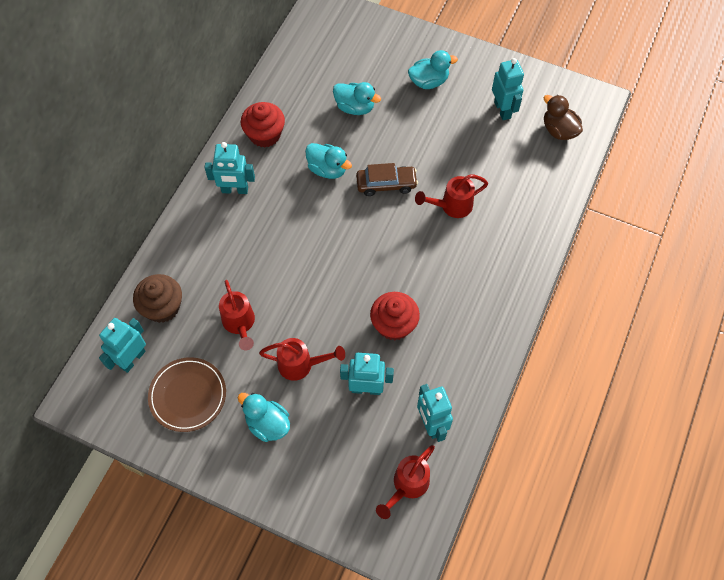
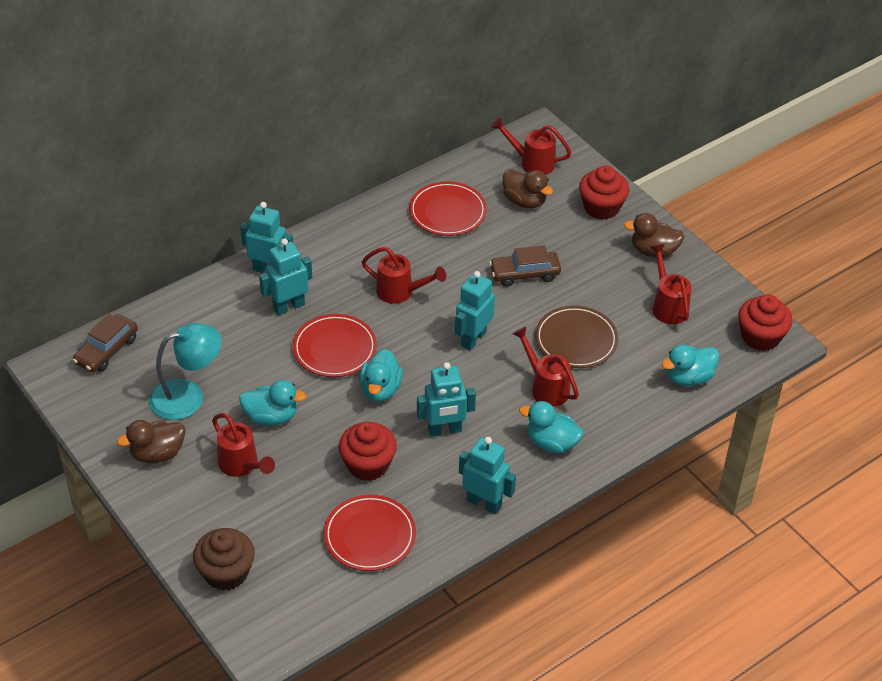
brown car: [356,163,418,196] = 1 -> [73,314,138,373] [489,245,561,286] = 2
brown duck: [544,95,583,140] = 1 -> [117,420,185,463] [503,169,553,209] [624,213,685,257] = 3
red cupcake: [241,102,285,147] [370,292,420,340] = 2 -> [339,422,397,481] [579,165,629,220] [738,294,793,351] = 3
red plate: none = 0 -> [293,314,377,377] [324,495,416,571] [409,181,487,236] = 3
red watering can: [219,280,255,350] [259,338,345,381] [376,445,435,519] [415,174,488,218] = 4 -> [212,413,275,477] [362,247,446,304] [491,117,572,175] [513,326,579,407] [650,244,691,324] = 5
turquoise lamp: none = 0 -> [149,323,221,420] = 1

